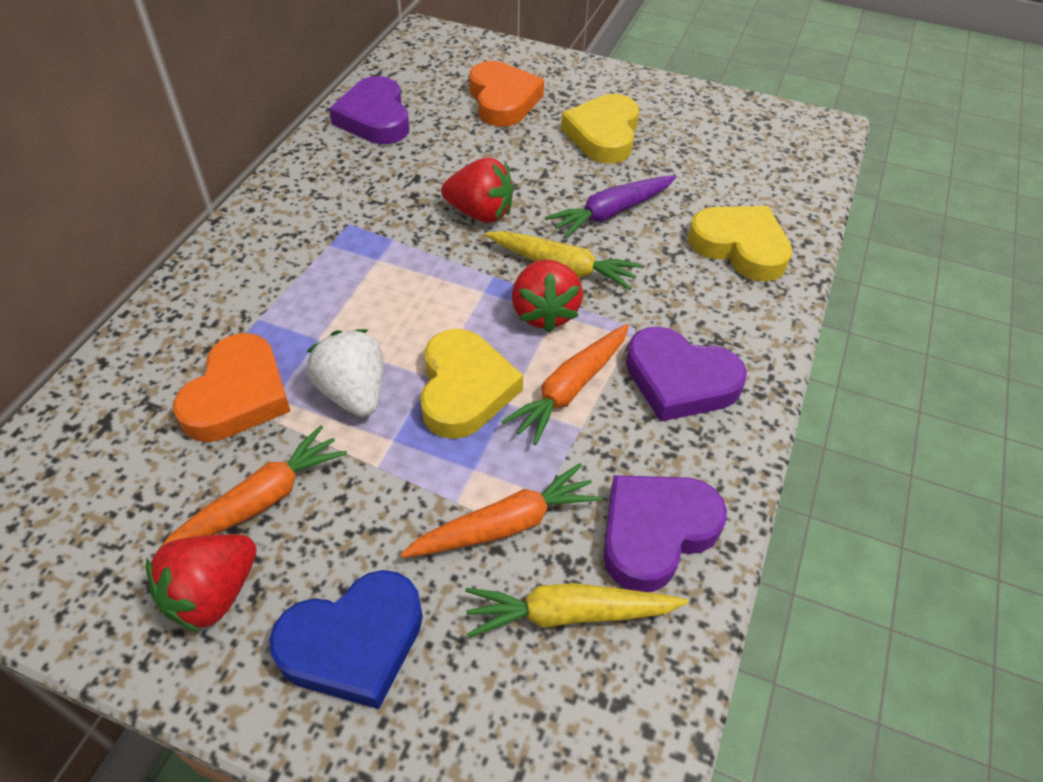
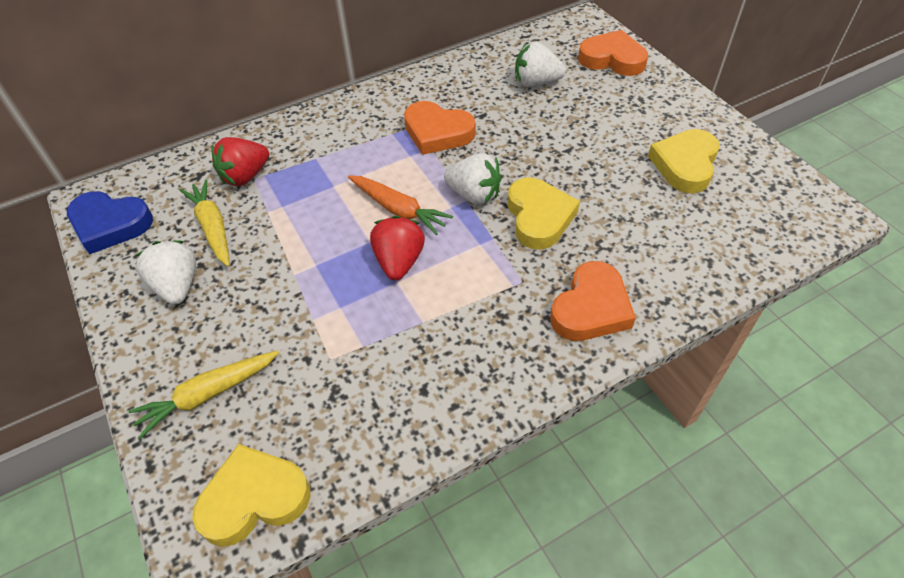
orange carrot: [153,425,347,557] [400,463,602,558] [501,324,629,445] = 3 -> [348,175,453,235] = 1
orange heart: [173,333,291,442] [469,61,544,127] = 2 -> [404,101,475,155] [550,261,636,341] [578,30,648,76] = 3
purple carrot: [545,175,676,239] = 1 -> none = 0
purple heart: [329,76,409,144] [603,475,727,592] [626,326,747,422] = 3 -> none = 0
red strawberry: [146,534,257,633] [441,157,514,223] [512,260,583,332] = 3 -> [211,137,269,186] [370,216,425,280] = 2
white strawberry: [306,329,383,417] = 1 -> [136,240,196,305] [444,153,502,205] [515,42,566,87] = 3

